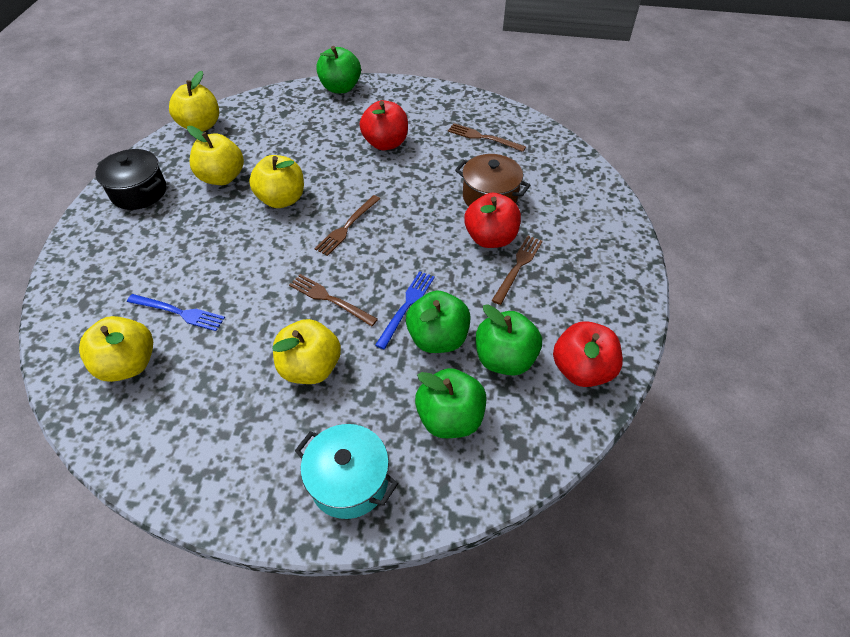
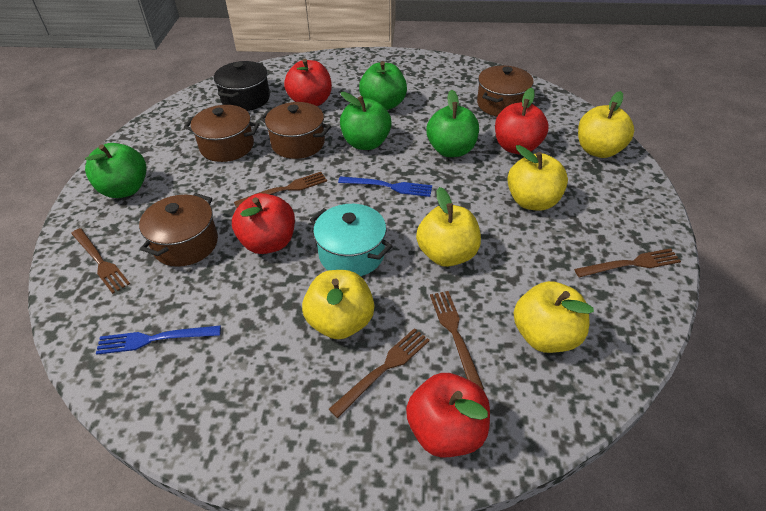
brown fork: [289,274,378,326] [315,195,380,256] [448,123,526,152] [492,236,543,305] = 4 -> [71,228,130,294] [234,172,327,208] [329,328,430,418] [430,291,484,390] [574,248,681,277] = 5
brown pot: [455,154,530,207] = 1 -> [139,193,218,267] [184,105,260,162] [260,102,331,159] [477,65,534,116] = 4
red apple: [360,100,408,150] [464,193,521,248] [553,321,623,387] = 3 -> [232,193,295,254] [284,59,332,106] [406,373,490,457] [495,87,549,155] = 4

